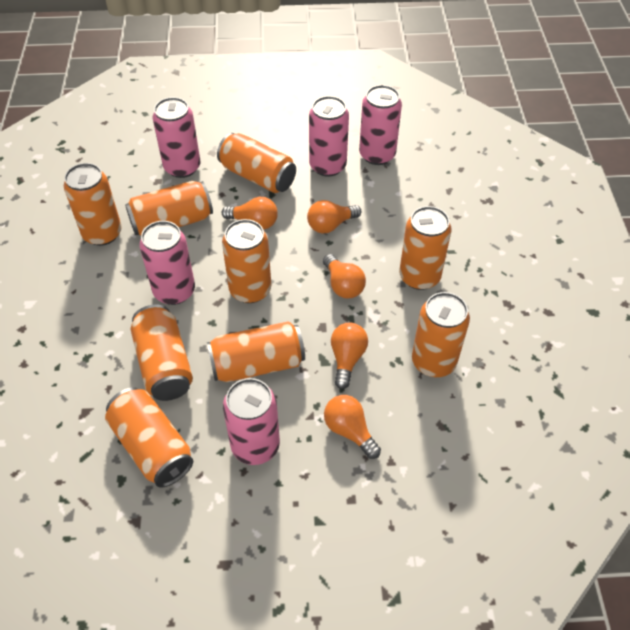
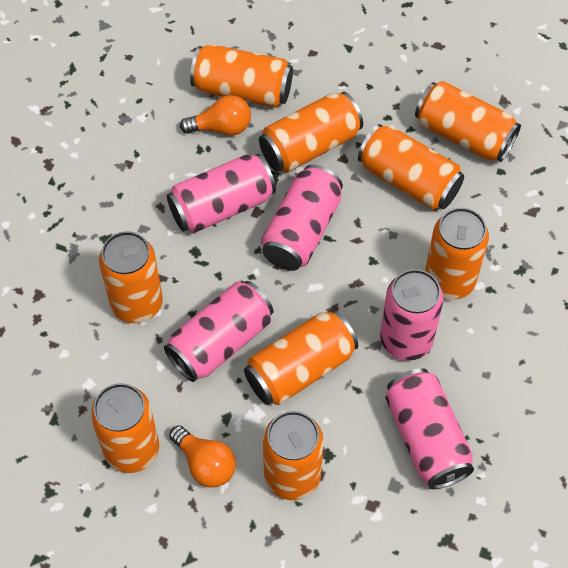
orange light bulb: [222,197,278,230] [307,200,361,234] [323,254,366,299] [324,395,381,459] [331,323,368,389] = 5 -> [169,425,236,487] [180,95,251,135] = 2

